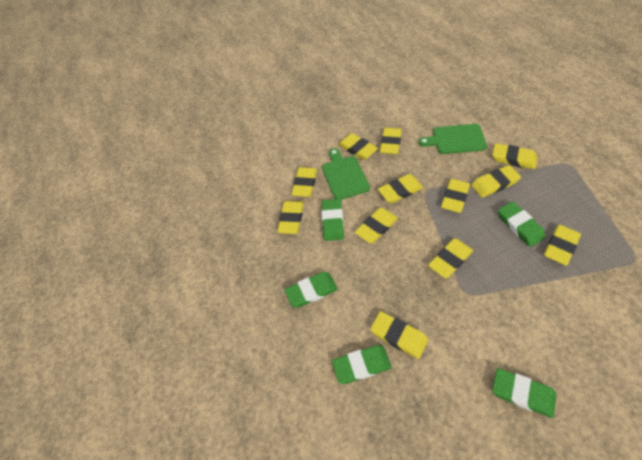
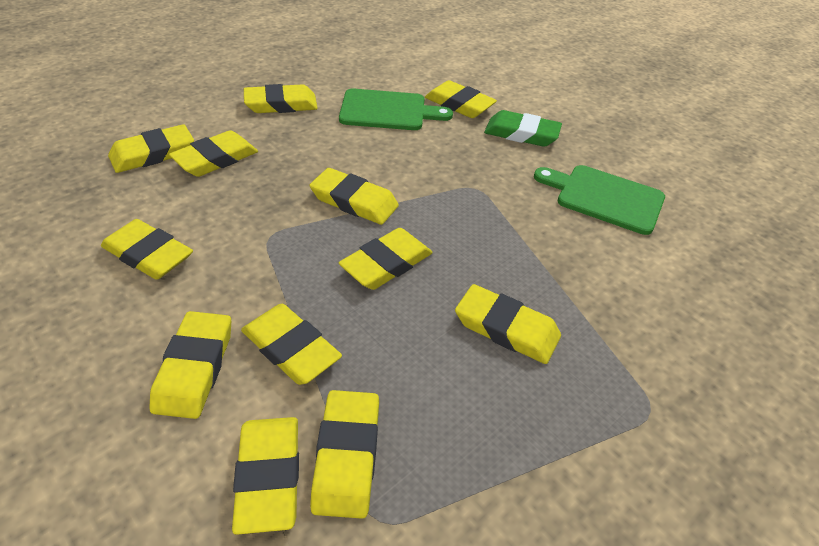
green eraser: [284,272,338,307] [322,199,344,241] [332,345,392,384] [492,368,556,418] [498,202,546,247] = 5 -> [484,110,562,147] = 1

